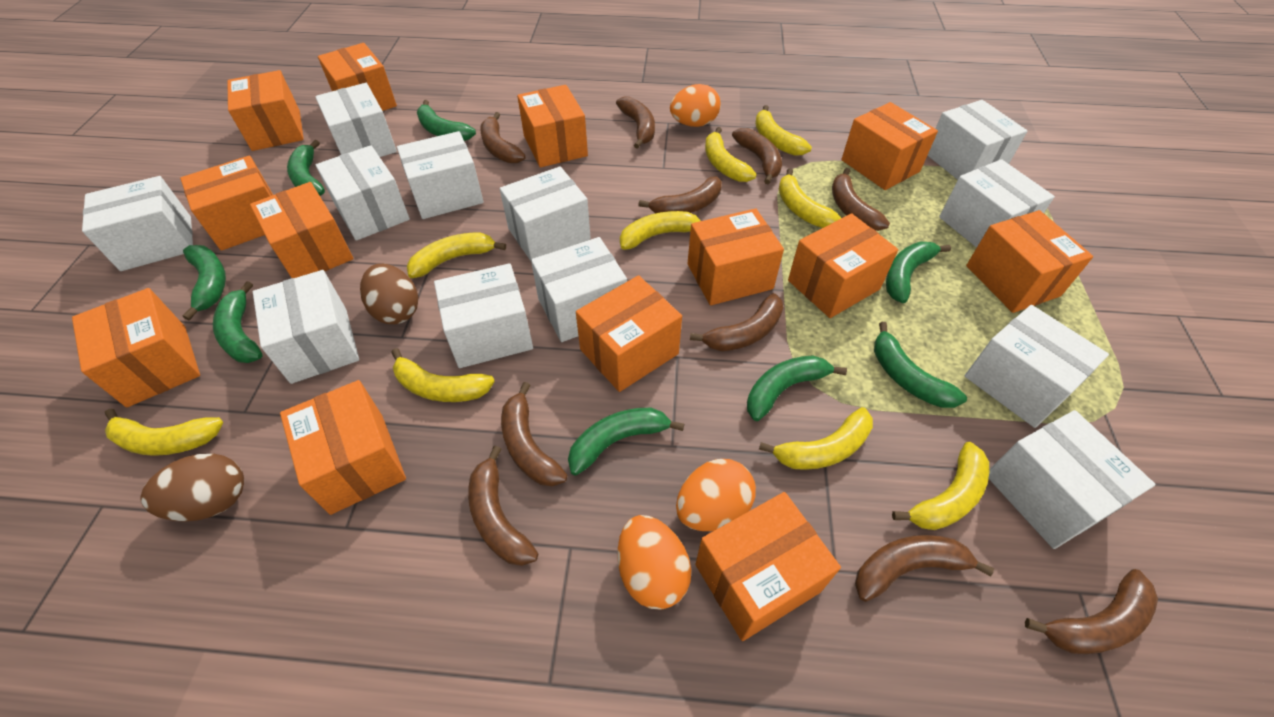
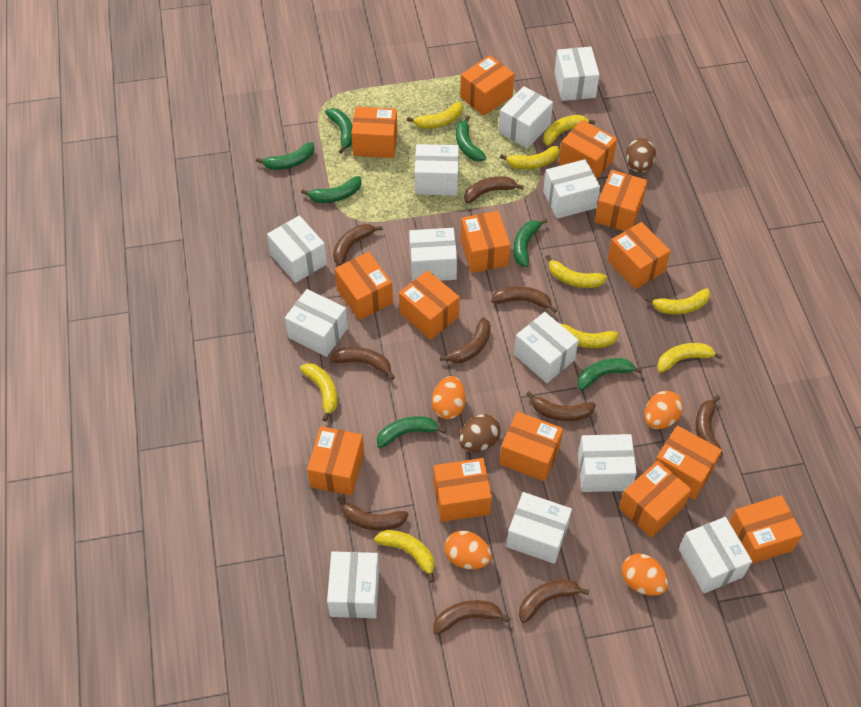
green banana: [182,245,226,321] [213,281,263,363] [287,140,325,196] [417,100,476,141] [568,408,684,476] [747,355,847,421] [874,322,967,408] [886,241,951,303] = 8 -> [256,142,315,170] [301,176,362,203] [325,108,352,154] [377,416,446,448] [456,115,487,161] [514,219,548,267] [577,358,643,391] = 7
orange box: [72,288,200,407] [180,156,273,251] [227,70,304,151] [250,182,354,278] [280,380,406,515] [318,43,397,111] [517,85,588,167] [576,275,682,392] [687,209,784,305] [695,492,841,641] [788,213,898,318] [841,102,938,190] [966,210,1093,313] = 13 -> [307,426,364,496] [335,252,393,320] [351,107,398,158] [399,270,460,340] [434,458,492,522] [460,55,514,116] [461,211,510,273] [499,411,563,481] [559,120,617,179] [595,170,648,231] [607,222,671,289] [619,460,692,538] [655,425,722,500] [729,495,803,564] = 14
orange egg: [618,515,691,610] [670,84,721,127] [676,459,756,531] = 3 -> [432,376,466,419] [445,530,492,569] [622,553,668,596] [644,391,683,429] = 4

